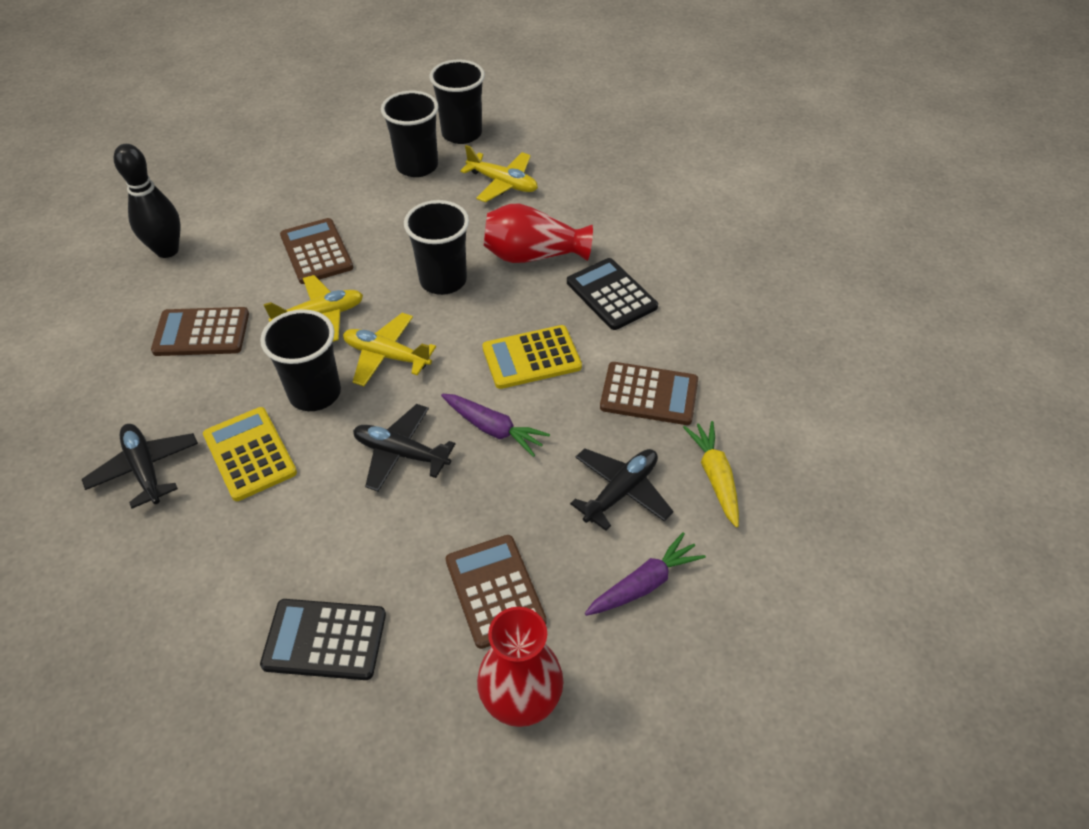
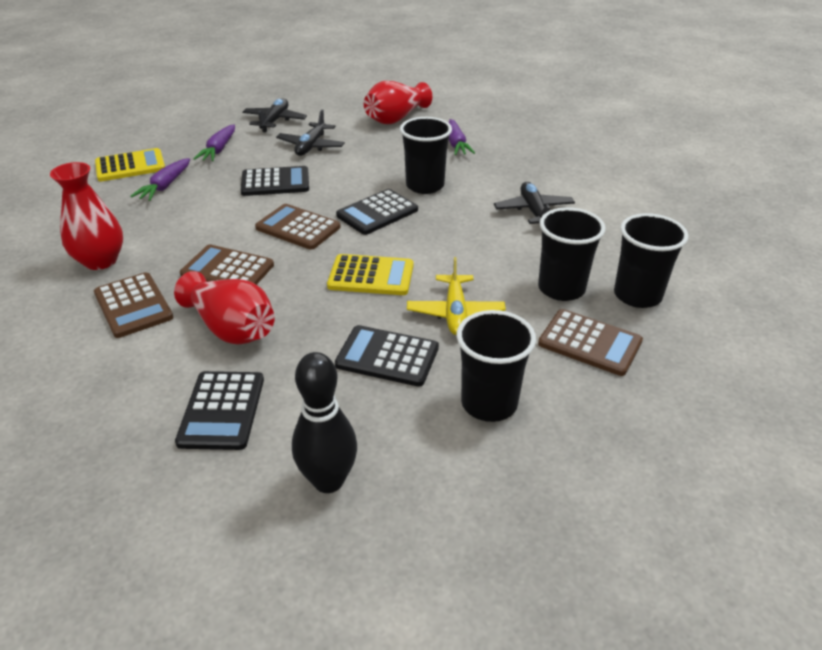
black calculator: [260,599,386,680] [567,258,658,330] = 2 -> [175,371,264,450] [241,166,309,196] [335,325,439,387] [336,189,418,235] = 4
purple carrot: [441,394,550,457] [585,532,706,616] = 2 -> [130,158,190,201] [193,124,235,161] [448,119,475,155] = 3
red vase: [477,607,564,727] [483,204,593,263] = 2 -> [50,162,123,270] [174,271,275,345] [364,81,432,124] = 3
yellow carrot: [683,421,739,528] = 1 -> none = 0
yellow plane: [264,275,363,342] [343,313,436,386] [460,145,538,202] = 3 -> [407,257,506,335] = 1

